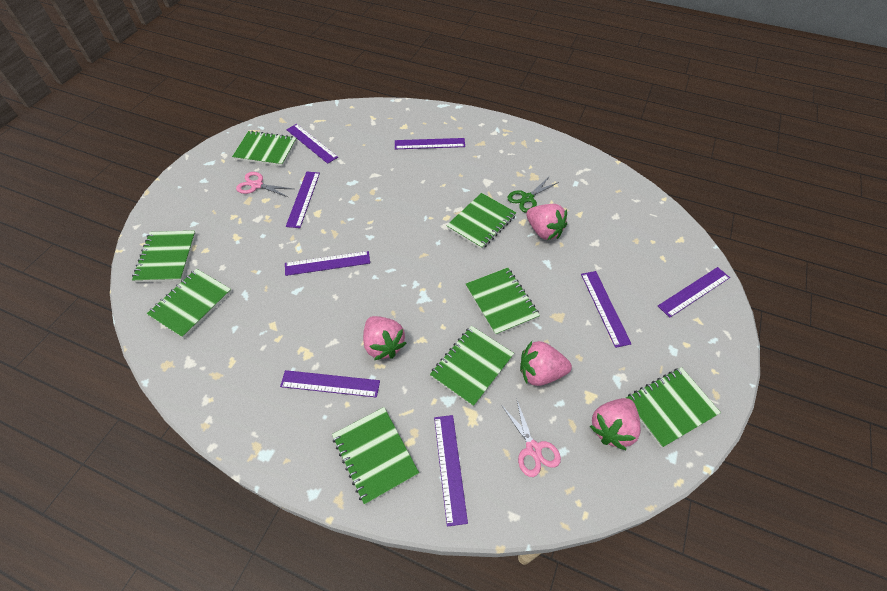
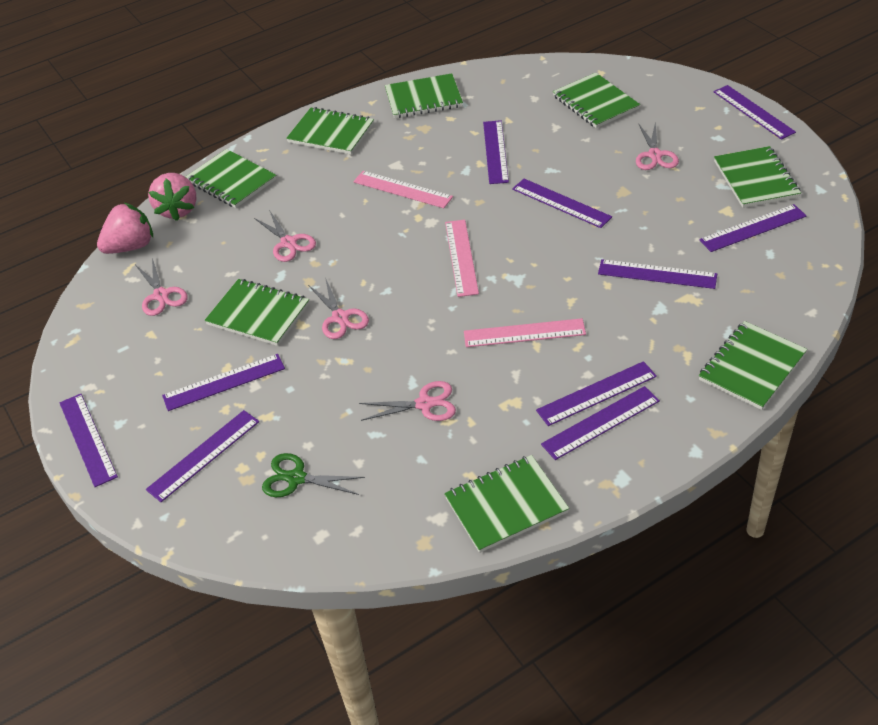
pink ruler: none = 0 -> [353,171,453,208] [445,220,479,297] [464,318,586,347] = 3
pink scissors: [236,172,293,197] [502,398,561,477] = 2 -> [136,258,188,316] [254,210,316,262] [308,277,369,339] [359,381,456,421] [636,121,679,170] = 5
pink strawberry: [363,316,406,360] [520,341,572,386] [526,204,567,240] [590,398,641,450] = 4 -> [97,203,153,254] [148,173,197,221] = 2
purple ruler: [280,370,380,398] [285,251,370,276] [286,124,338,164] [286,172,320,228] [395,138,465,149] [434,415,468,527] [581,271,631,348] [658,267,730,318] = 8 -> [60,394,118,487] [146,410,259,502] [162,354,285,411] [483,120,509,184] [512,179,612,228] [536,361,657,426] [541,386,660,460] [598,259,717,289] [699,204,806,252] [714,85,796,139] = 10

